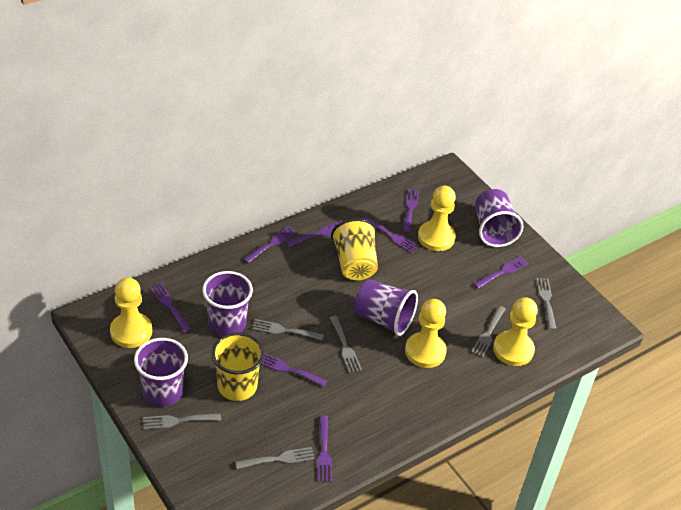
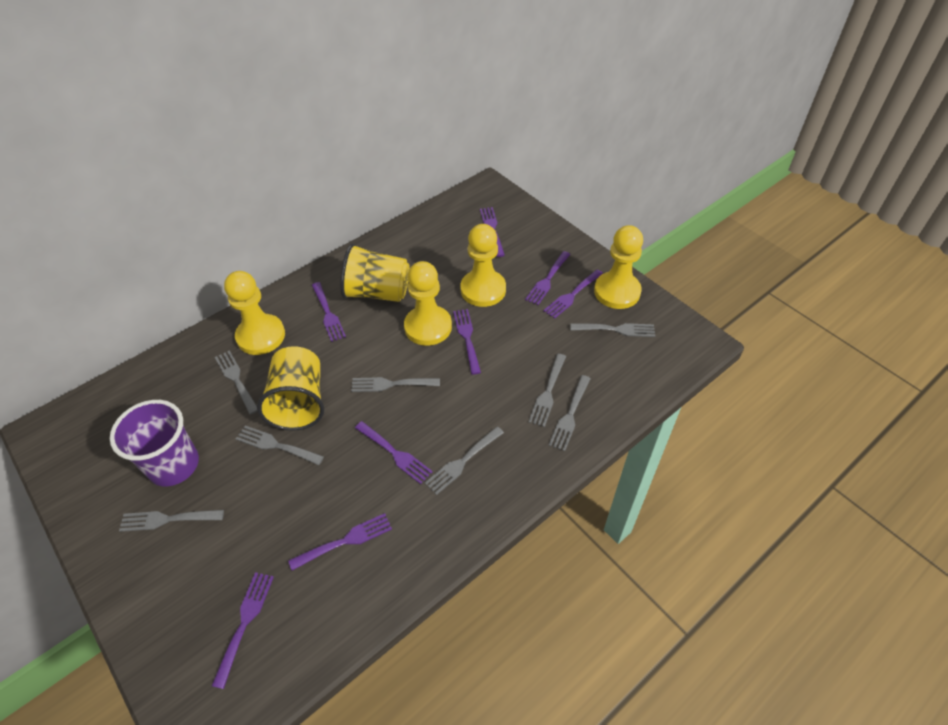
grey fork: [143,413,221,429] [235,447,315,469] [252,319,324,340] [330,316,362,373] [471,306,506,357] [536,278,556,330] = 6 -> [119,510,224,532] [215,350,258,415] [236,426,324,465] [351,377,440,392] [425,426,504,495] [529,354,566,427] [549,375,591,451] [570,323,655,337] = 8
purple cup: [134,338,188,407] [202,271,253,336] [354,280,418,336] [475,189,523,247] = 4 -> [110,400,199,486] = 1

